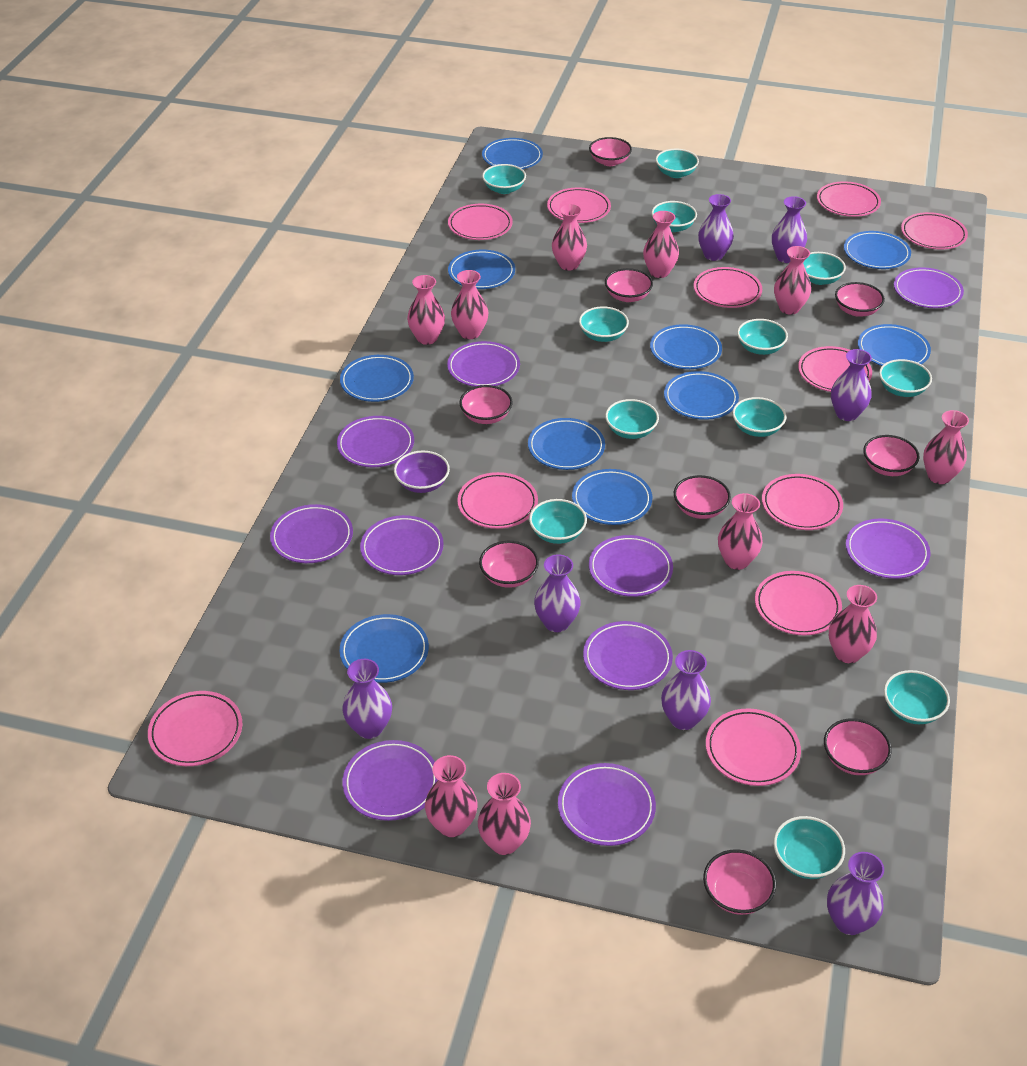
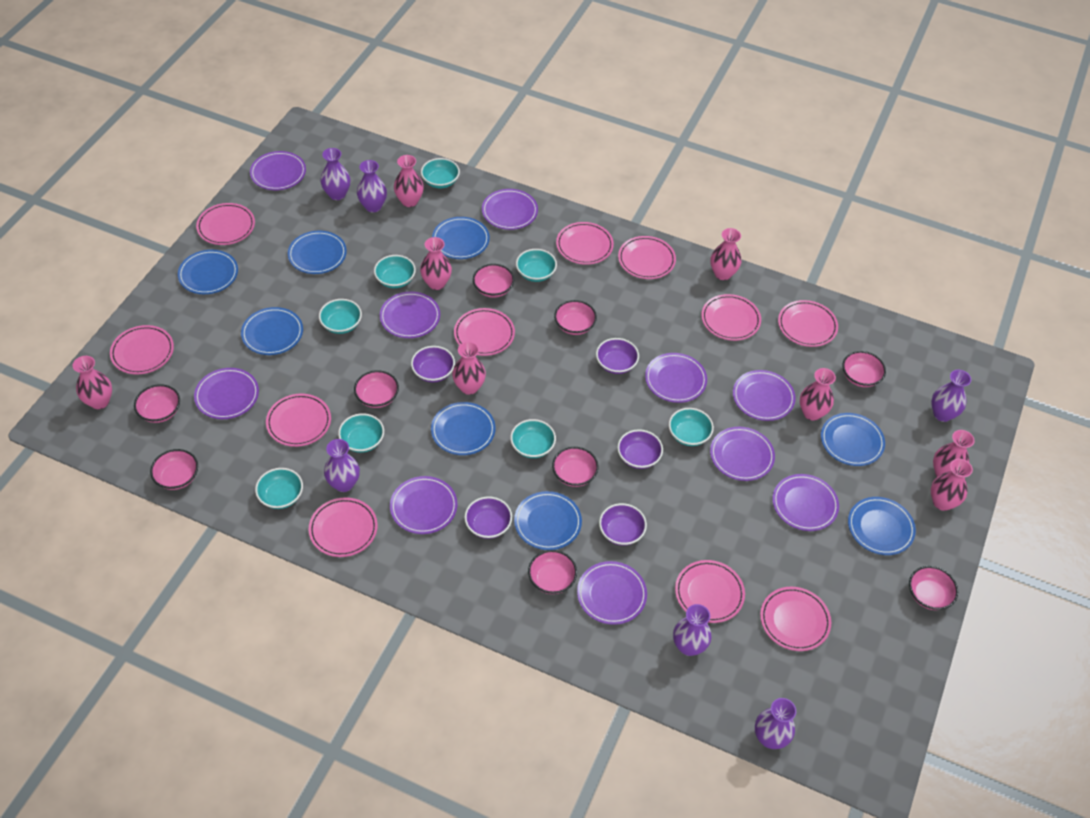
blue plate: [340,355,414,402] [340,614,429,683] [448,250,515,289] [482,138,543,169] [528,418,605,470] [572,469,652,525] [650,324,722,369] [664,371,739,420] [844,231,911,269] [858,324,931,366] = 10 -> [178,250,238,294] [241,307,303,355] [288,231,347,274] [431,402,496,455] [432,217,490,259] [514,491,582,550] [821,413,885,466] [848,497,916,555] = 8
pink vase: [407,275,445,345] [425,755,477,837] [451,270,488,339] [478,773,531,855] [552,204,587,271] [643,211,679,278] [718,493,763,570] [774,246,811,315] [829,585,877,663] [923,410,969,484] = 10 -> [73,356,112,409] [394,155,424,207] [420,237,452,290] [452,342,486,395] [710,228,741,280] [800,368,836,421] [931,459,973,511] [933,430,975,477] = 8
purple bowl: [394,451,450,493] = 1 -> [411,346,455,382] [464,496,512,539] [596,338,639,374] [599,503,647,546] [617,429,663,469] = 5
purple vase: [342,659,392,739] [534,554,581,632] [661,650,711,730] [698,194,734,261] [772,196,807,263] [827,852,884,935] [831,349,872,421] = 7 -> [320,148,350,200] [324,439,360,492] [357,160,387,212] [673,604,712,656] [755,698,796,749] [931,370,971,422] = 6
turquoise bowl: [482,164,526,194] [529,499,587,544] [579,306,629,342] [605,399,659,439] [651,201,697,232] [656,149,699,178] [732,397,786,437] [737,319,788,355] [773,816,845,879] [803,252,846,285] [879,359,932,397] [884,670,950,724] = 12 -> [255,468,303,509] [319,299,362,334] [338,413,384,453] [374,255,416,288] [421,158,460,188] [510,419,556,458] [516,249,557,282] [669,408,714,446] = 8

